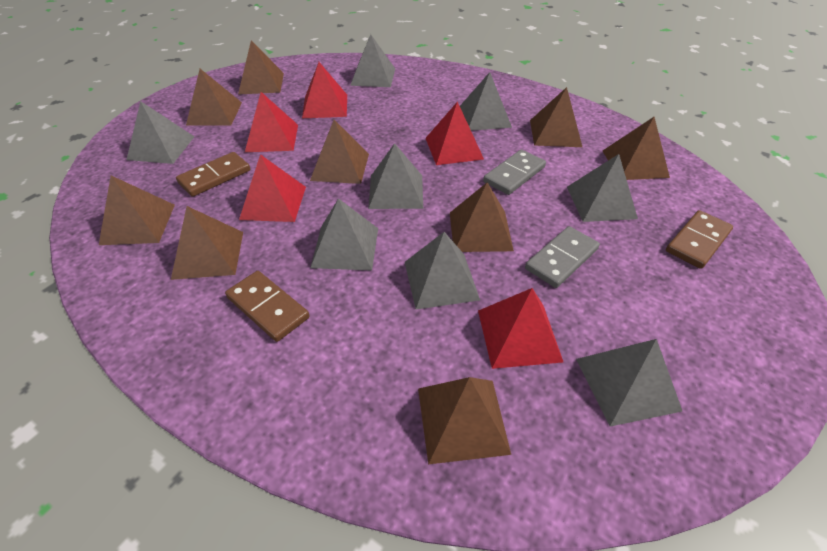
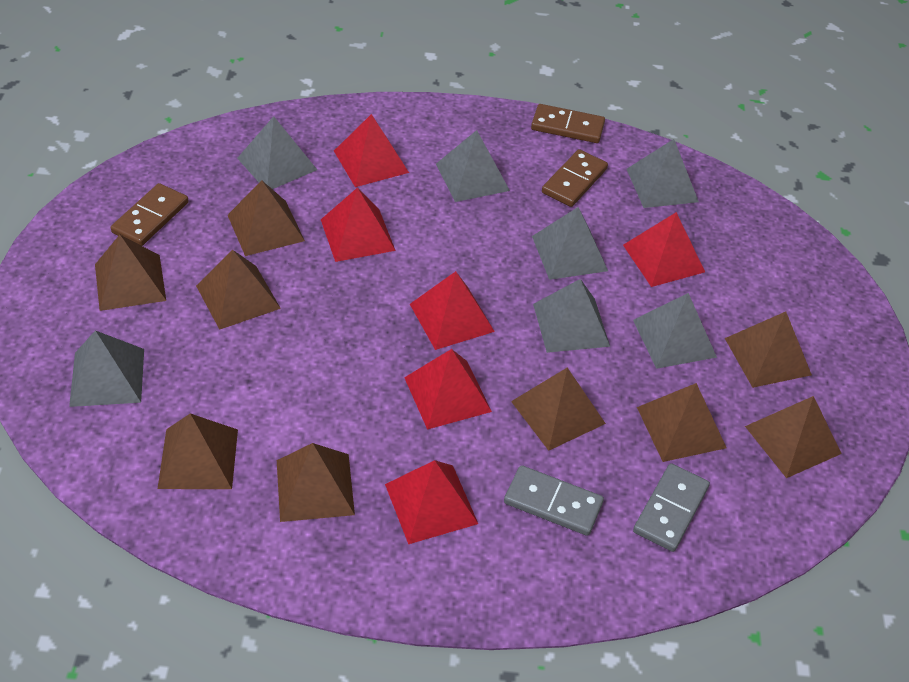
grey pyramid: [127,101,194,164] [310,198,378,271] [350,34,395,87] [368,143,423,209] [405,232,480,310] [460,72,512,131] [567,154,638,222] [576,339,682,427] = 8 -> [69,330,144,407] [237,116,317,189] [436,130,510,202] [532,207,608,280] [533,279,610,353] [627,139,699,208] [633,293,717,369] = 7
red pyramid: [239,154,306,222] [245,92,298,152] [302,62,347,118] [426,102,484,165] [478,288,563,369] = 5 -> [321,187,396,262] [334,114,409,187] [385,460,478,544] [404,349,492,430] [410,271,495,350] [623,212,705,287] = 6

